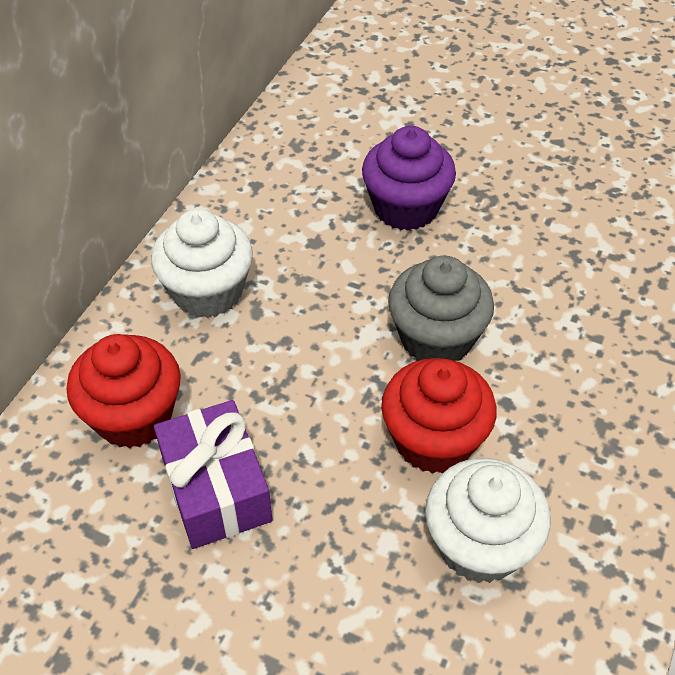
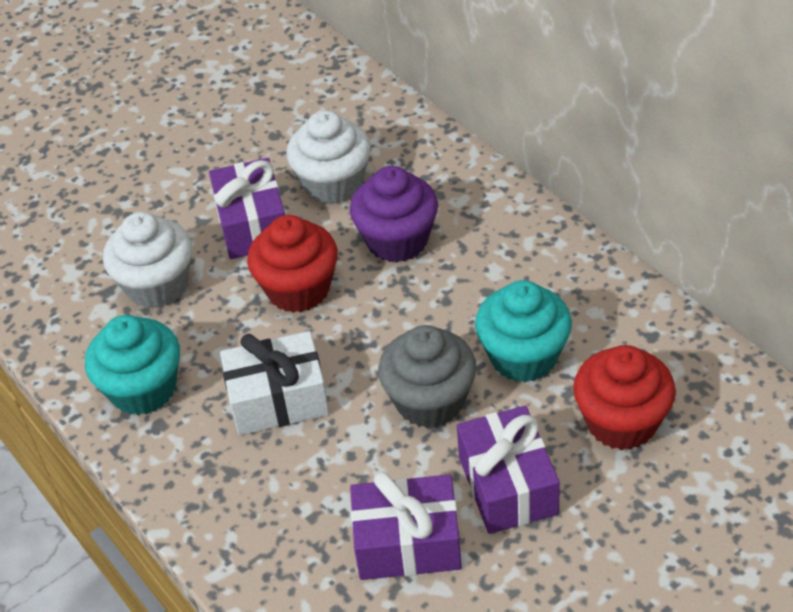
purple gift: [154,400,273,549] = 1 -> [209,158,285,259] [350,471,462,580] [457,406,560,534] = 3
turquoise cupcake: none = 0 -> [85,315,180,415] [475,280,572,382] = 2
white gift: none = 0 -> [220,331,329,435] = 1

